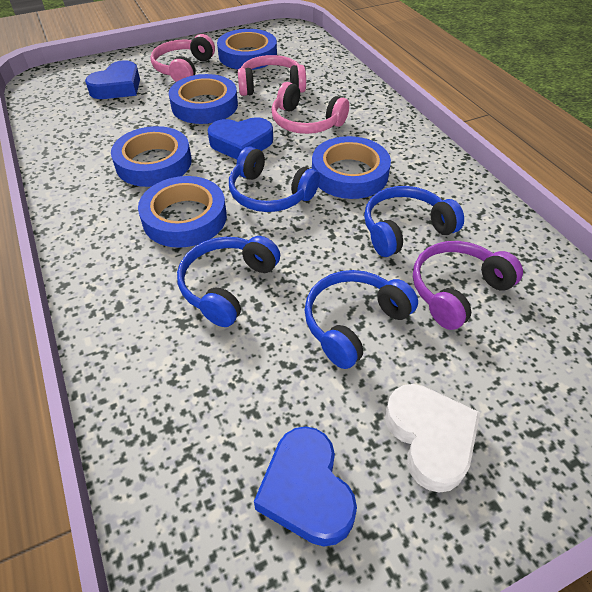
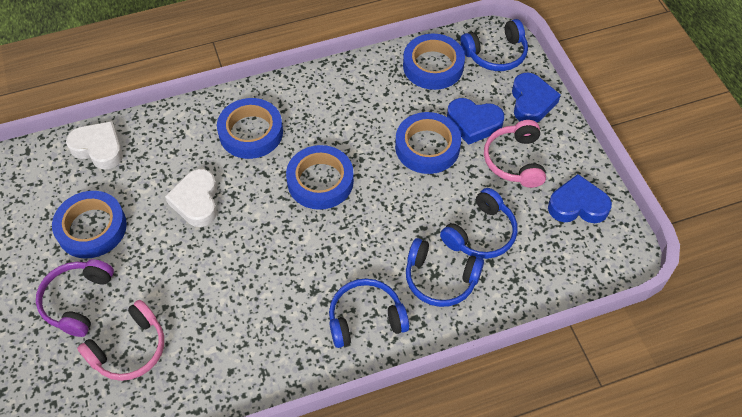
pink headphones: [151,34,215,82] [238,55,306,96] [271,82,349,134] = 3 -> [77,300,164,381] [484,120,546,188] = 2
white heart: [385,384,480,493] = 1 -> [66,121,123,170] [165,169,217,227] = 2

